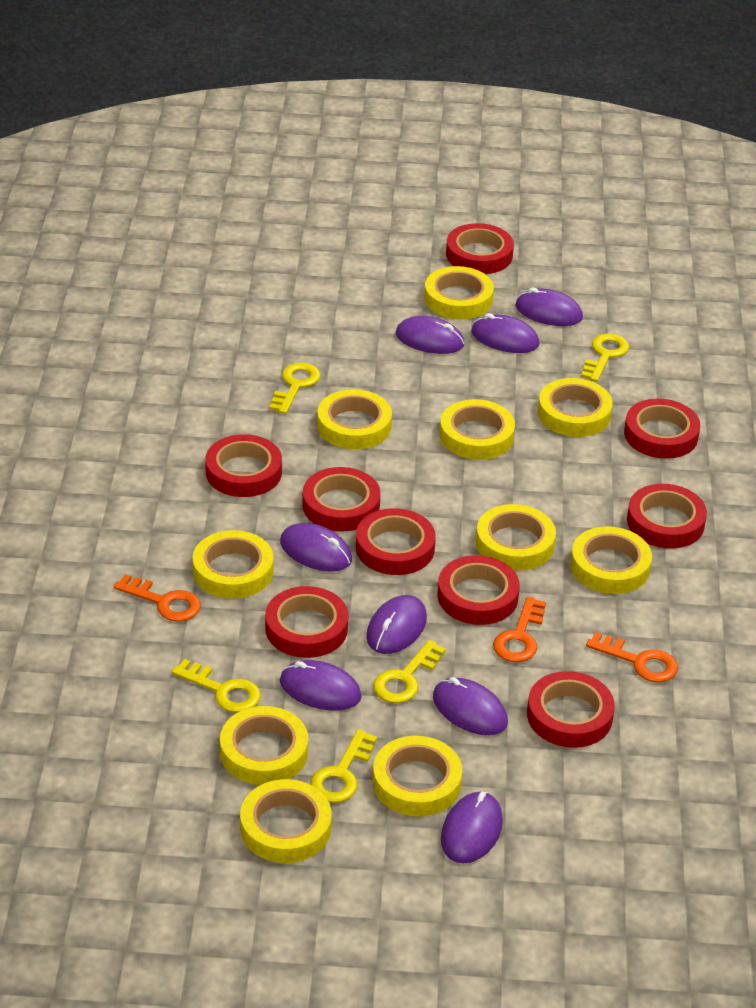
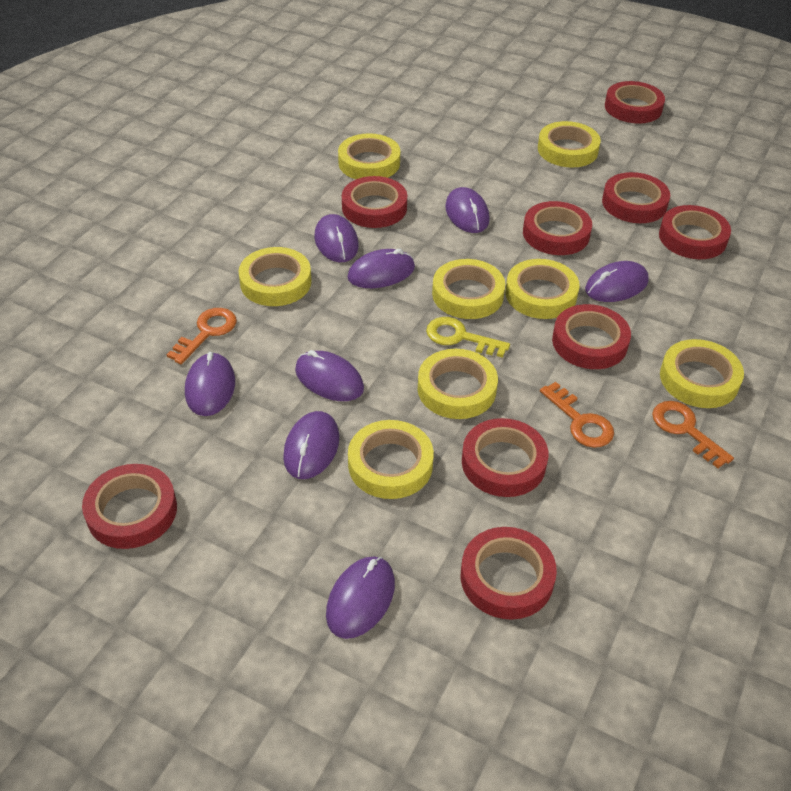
yellow key: [172,659,261,713] [269,362,320,414] [310,729,377,803] [373,640,446,703] [581,333,629,382] = 5 -> [426,317,510,358] = 1
yellow tape: [192,530,274,599] [220,706,308,785] [240,779,332,863] [317,389,392,449] [373,736,462,816] [424,266,494,319] [440,399,515,460] [476,504,556,571] [538,378,613,437] [571,526,652,594] = 10 -> [239,247,312,306] [338,133,400,179] [348,420,434,499] [418,349,498,419] [432,259,505,319] [506,259,580,319] [538,121,601,167] [660,339,744,408] = 8

